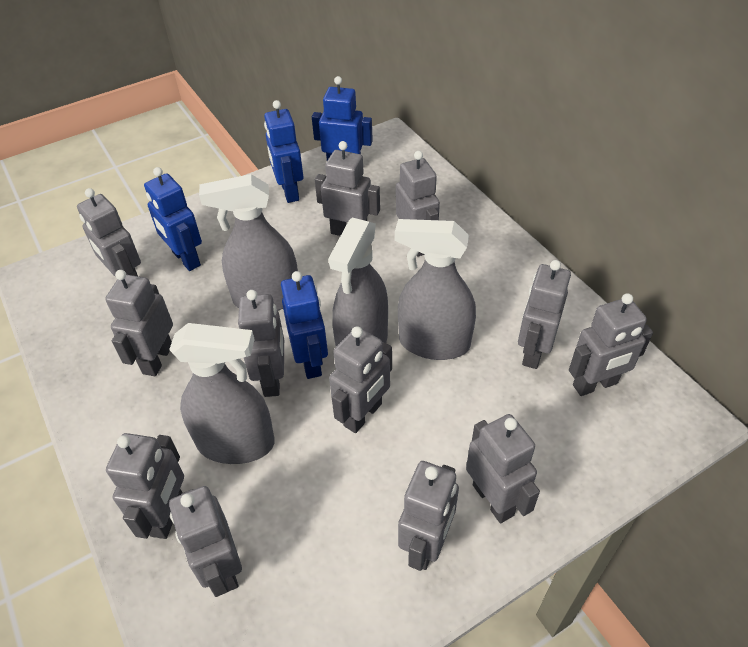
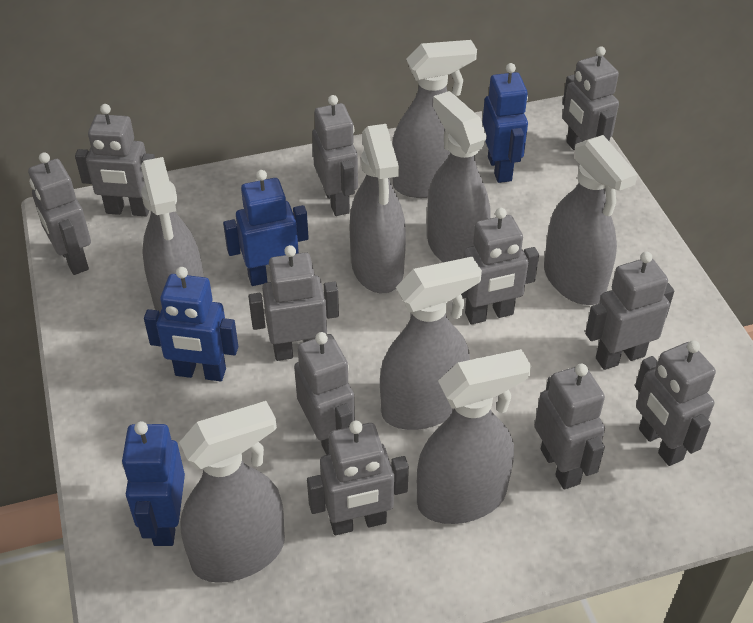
grey robot: [77,188,141,277] [105,270,173,376] [106,433,184,539] [169,486,242,597] [238,290,284,397] [315,141,380,236] [329,326,392,433] [396,151,440,256] [398,461,459,571] [466,414,540,523] [518,260,571,369] [569,293,653,396] = 12 -> [28,152,91,275] [75,104,155,216] [248,245,339,361] [294,332,355,455] [307,421,409,535] [312,95,358,216] [461,208,539,324] [535,364,605,489] [562,46,619,150] [585,252,674,370] [635,340,716,466] = 11
grey spray bottle: [169,323,275,464] [199,174,298,311] [328,217,388,346] [395,219,476,360] = 4 -> [141,157,204,312] [179,401,285,583] [349,124,406,293] [380,256,482,430] [392,40,477,198] [417,349,531,524] [427,91,491,263] [544,135,638,305] = 8

